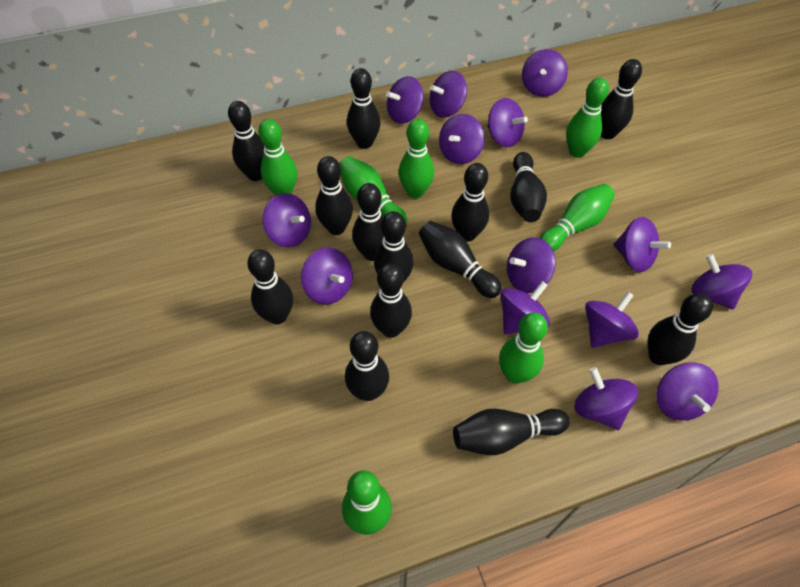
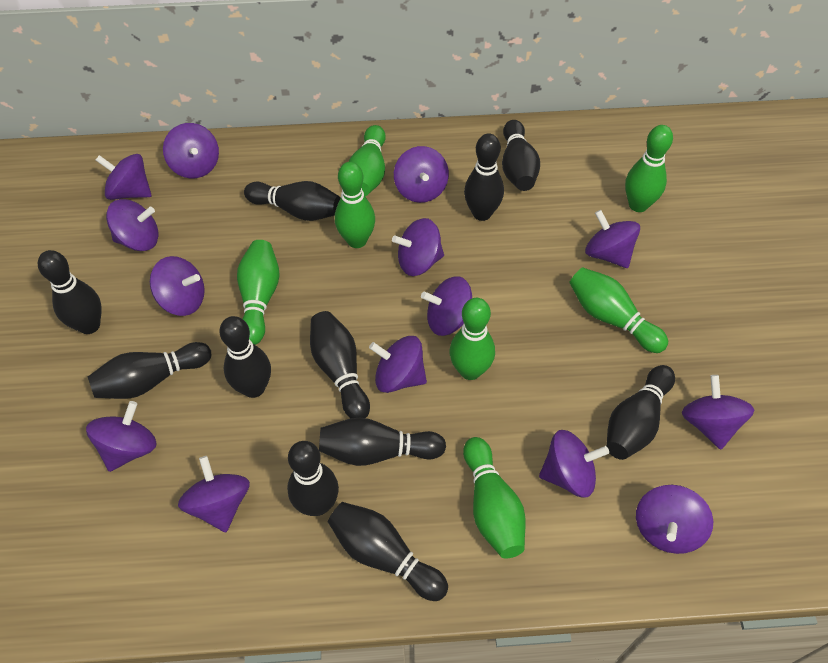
black bowling pin: [228,101,264,181] [247,249,293,324] [315,156,353,235] [345,331,389,401] [347,68,381,149] [352,183,384,261] [370,263,412,338] [374,211,413,282] [419,221,502,298] [451,163,489,241] [453,409,570,455] [510,152,547,222] [601,59,642,139] [648,293,713,365] = 14 -> [38,250,102,334] [88,342,211,399] [219,316,271,398] [244,181,341,221] [287,441,339,516] [310,311,370,418] [319,417,446,466] [328,502,448,601] [464,134,504,221] [502,120,540,191] [606,365,675,460] = 11

